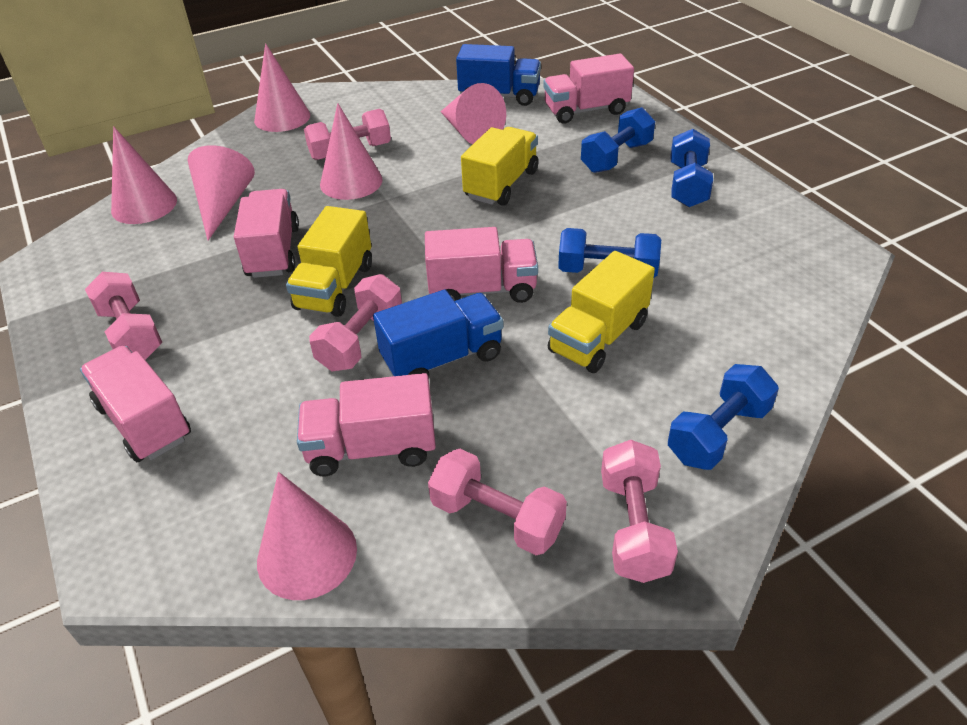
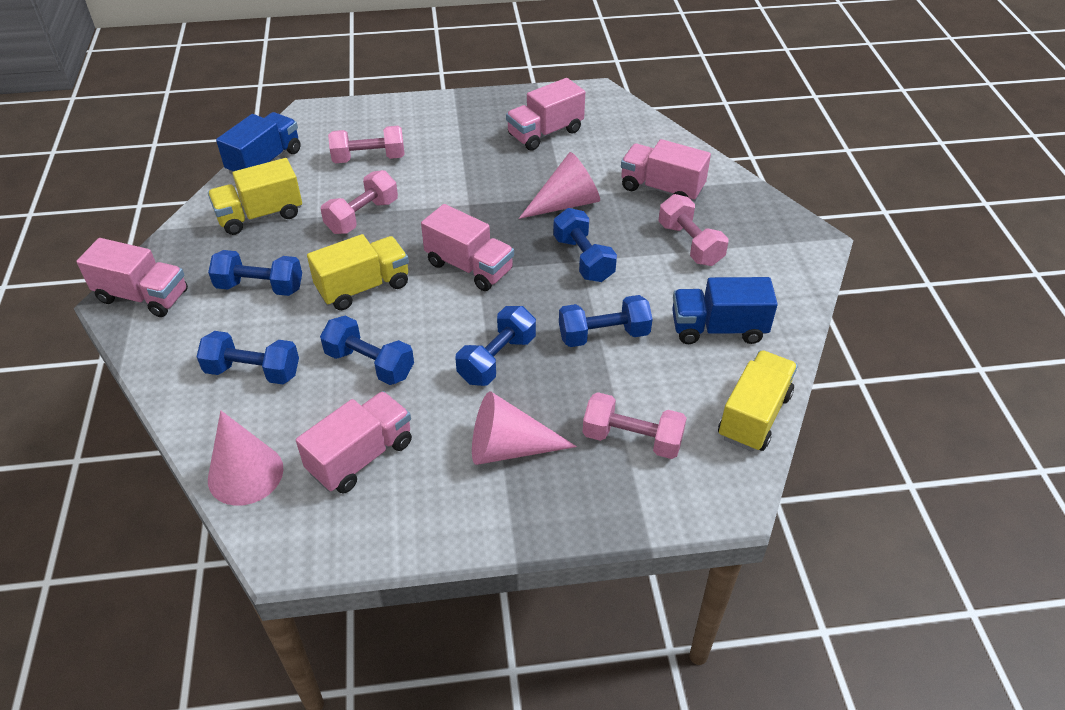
blue dumbbell: [558,228,661,277] [581,107,655,173] [668,364,779,470] [671,129,713,207] = 4 -> [197,331,299,384] [208,250,302,296] [320,316,414,385] [455,306,536,386] [553,208,617,282] [559,295,653,347] = 6
pink cone: [111,126,177,224] [187,145,255,241] [254,43,310,132] [257,472,357,600] [320,103,382,200] [440,83,506,144] = 6 -> [208,411,283,506] [472,391,577,465] [519,152,600,219] = 3
pink dumbbell: [85,272,162,360] [304,109,391,160] [309,274,402,371] [428,449,567,555] [601,440,678,583] = 5 -> [321,170,398,234] [328,126,405,163] [582,392,687,459] [659,194,729,266] = 4

